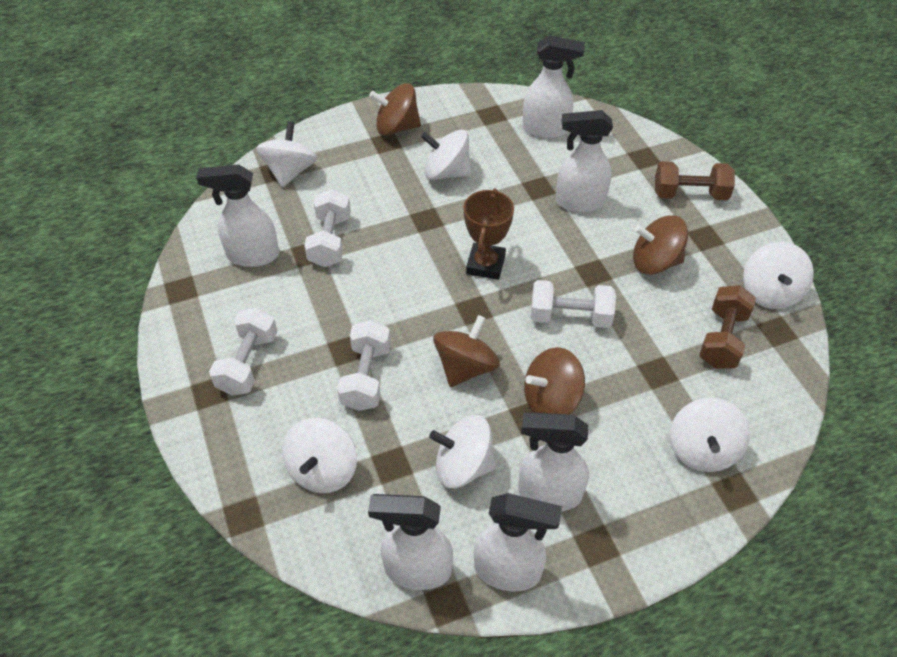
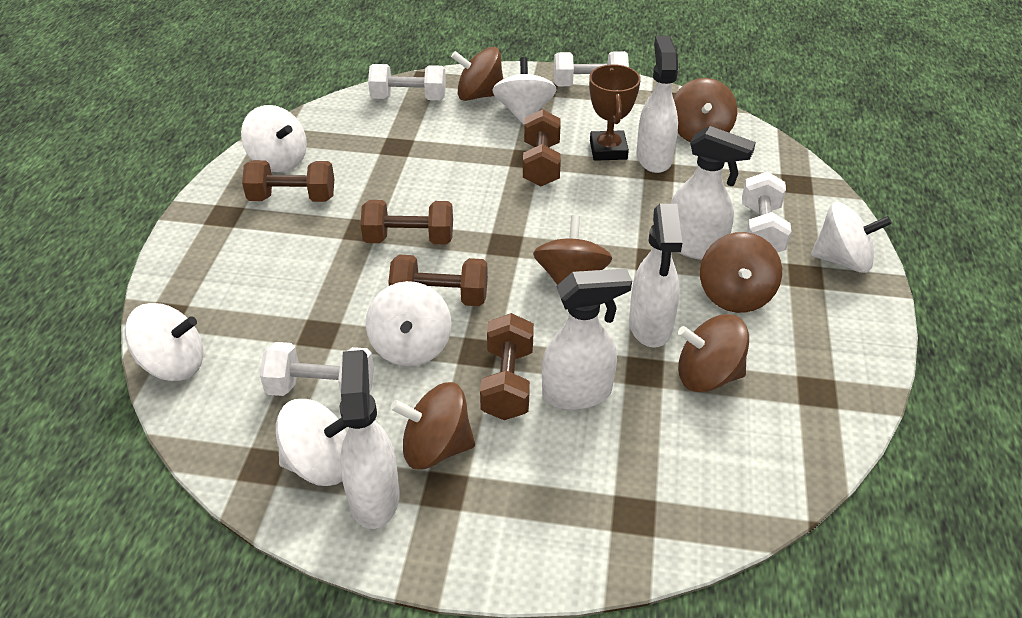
brown dumbbell: [655,161,735,200] [699,285,756,369] = 2 -> [242,160,334,202] [360,200,453,244] [388,255,488,306] [480,313,534,420] [523,109,561,186] = 5
brown spinning top: [369,83,421,136] [433,315,500,387] [524,347,585,414] [633,215,688,275] = 4 -> [391,382,475,470] [451,47,503,101] [533,215,613,285] [673,78,737,142] [678,314,749,392] [700,232,782,313] = 6
white spray bottle: [197,164,279,267] [368,494,453,590] [474,493,562,591] [518,412,589,511] [523,35,585,138] [556,110,613,212] = 6 -> [339,350,400,529] [542,268,632,410] [629,204,682,348] [636,36,678,173] [671,126,756,260] = 5

